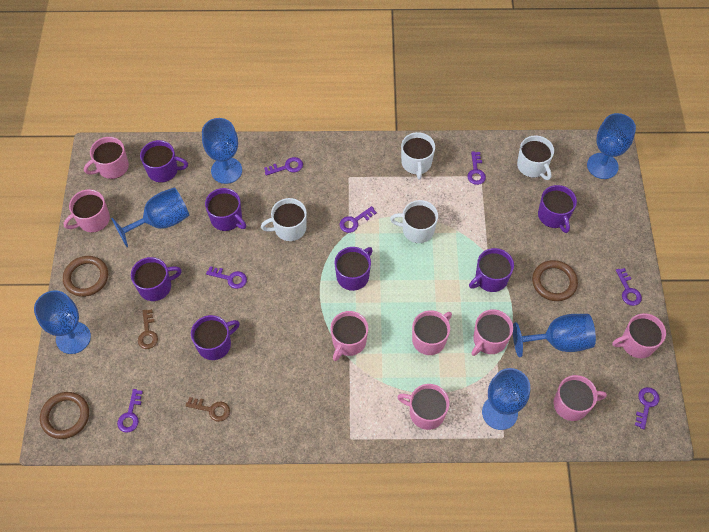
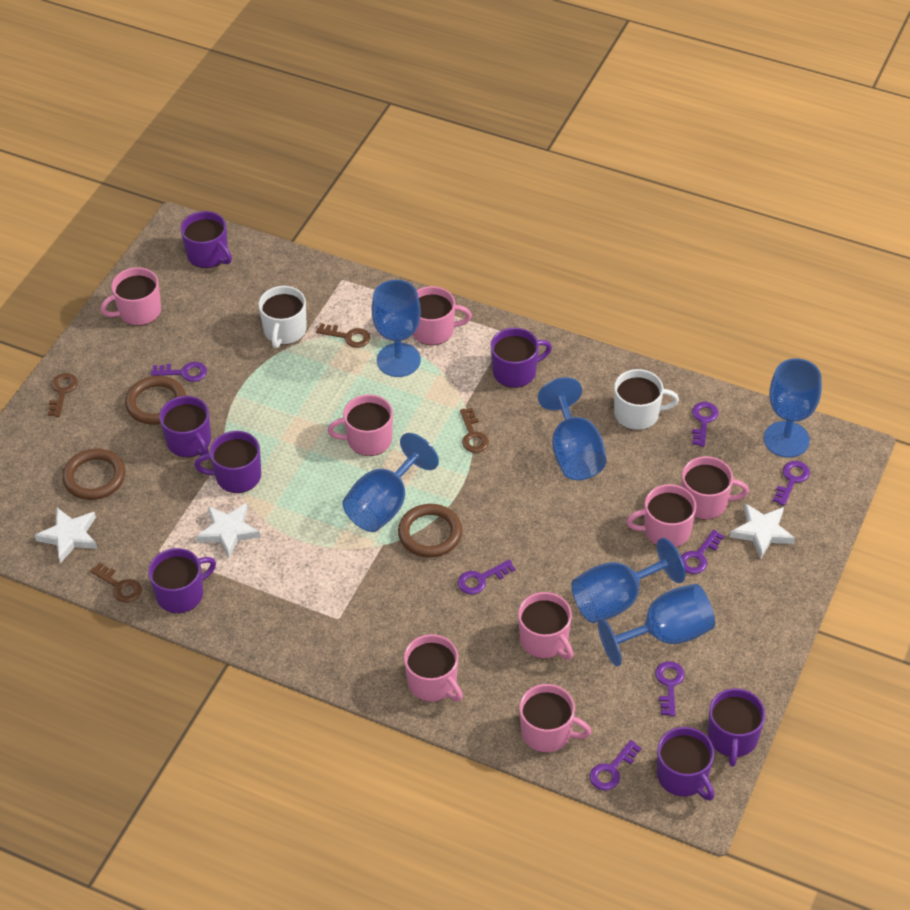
brown key: [138,309,158,349] [185,397,230,422] = 2 -> [48,373,78,417] [90,563,142,603] [316,323,370,348] [460,408,489,453] = 4
white mug: [261,198,307,241] [390,200,438,243] [401,132,435,179] [517,135,554,180] = 4 -> [258,286,307,348] [614,369,679,430] = 2
white star: none = 0 -> [34,508,98,563] [196,503,261,558] [730,503,795,559] = 3

